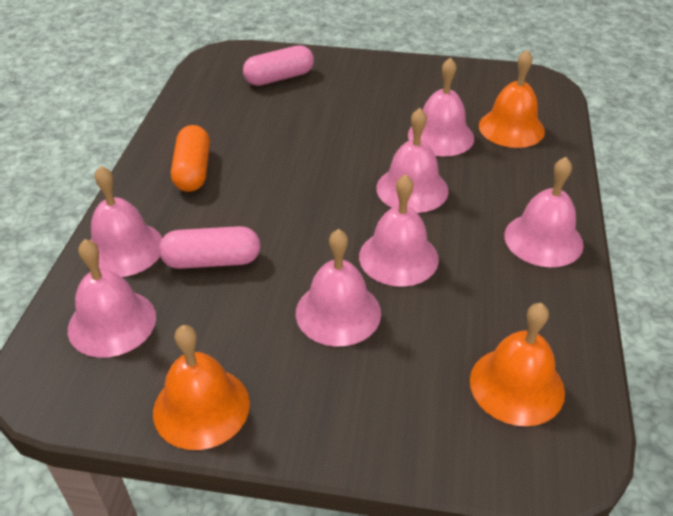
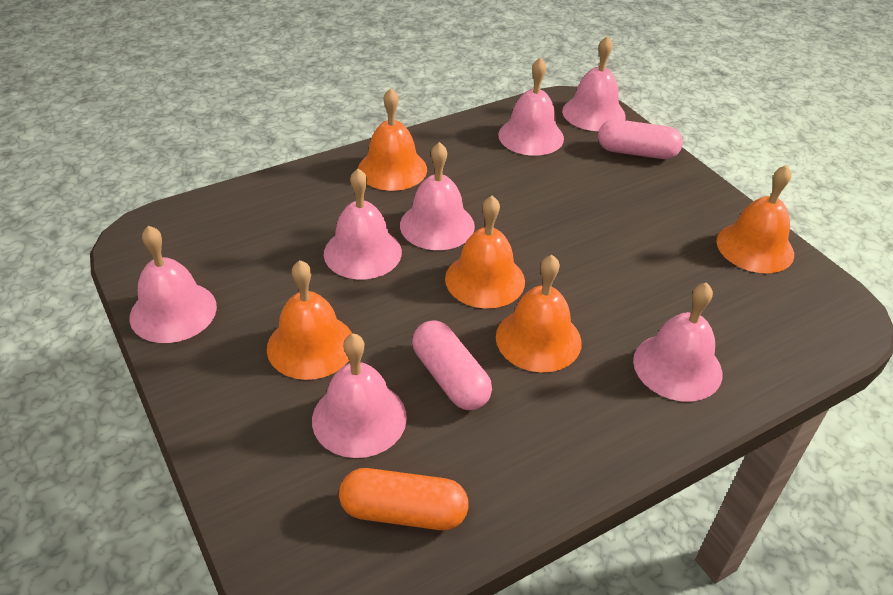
orange bell: [153,325,250,450] [470,303,565,426] [479,50,545,148] = 3 -> [267,260,352,380] [358,88,427,191] [445,196,525,309] [496,255,582,372] [716,165,794,273] = 5

